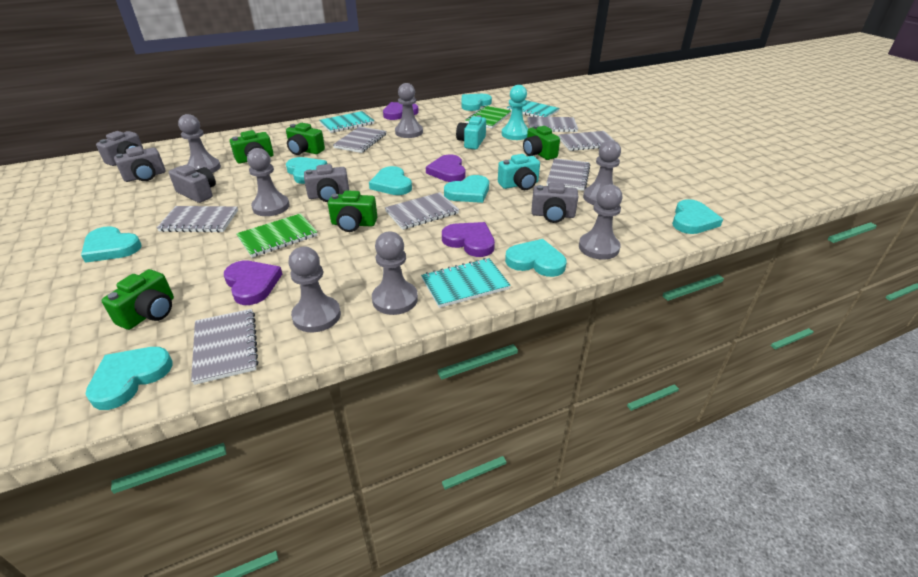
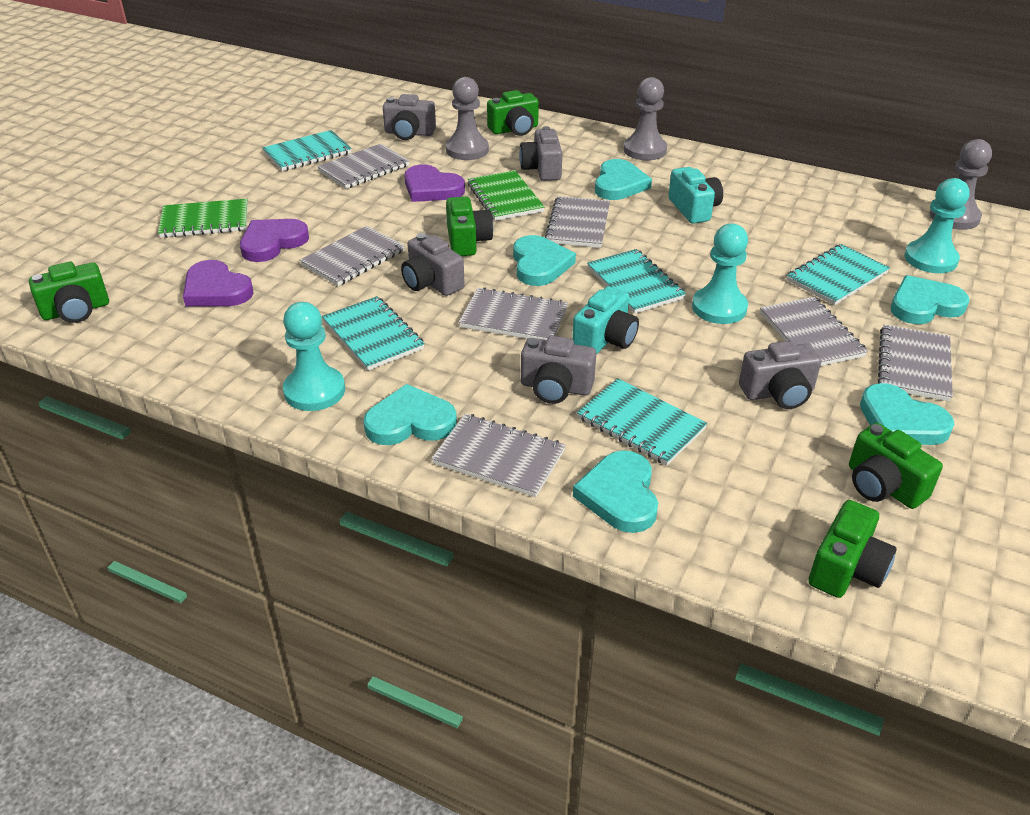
grey pawn: [178,114,221,173] [247,148,290,216] [288,247,341,332] [372,232,418,315] [395,83,423,138] [579,184,623,260] [583,140,621,205] = 7 -> [446,77,489,160] [623,77,667,160] [930,139,992,230] = 3
purple heart: [224,260,282,305] [383,102,419,120] [426,154,466,182] [442,222,495,257] = 4 -> [183,260,254,307] [240,219,309,262] [404,164,465,202] = 3
turquoise heart: [81,226,142,263] [85,347,173,410] [286,157,327,184] [369,166,412,195] [444,175,489,203] [461,94,492,111] [505,239,566,277] [672,199,723,234] = 8 -> [363,384,457,445] [513,235,576,286] [573,450,658,533] [595,159,652,200] [860,383,954,445] [891,275,969,324] = 6
turquoise notebook: [319,111,374,133] [421,258,511,308] [507,100,560,117] = 3 -> [262,130,352,171] [322,296,425,371] [577,378,707,465] [587,249,686,314] [787,244,890,305] = 5
turquoise pawn: [502,85,529,140] = 1 -> [283,302,345,411] [692,224,748,324] [904,178,970,273] = 3

